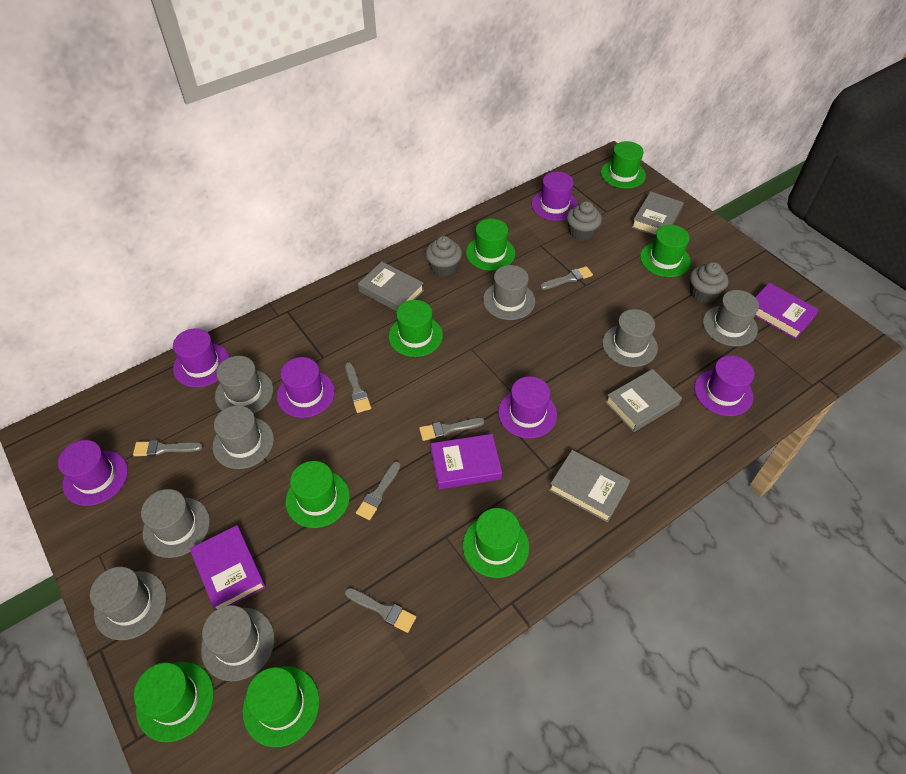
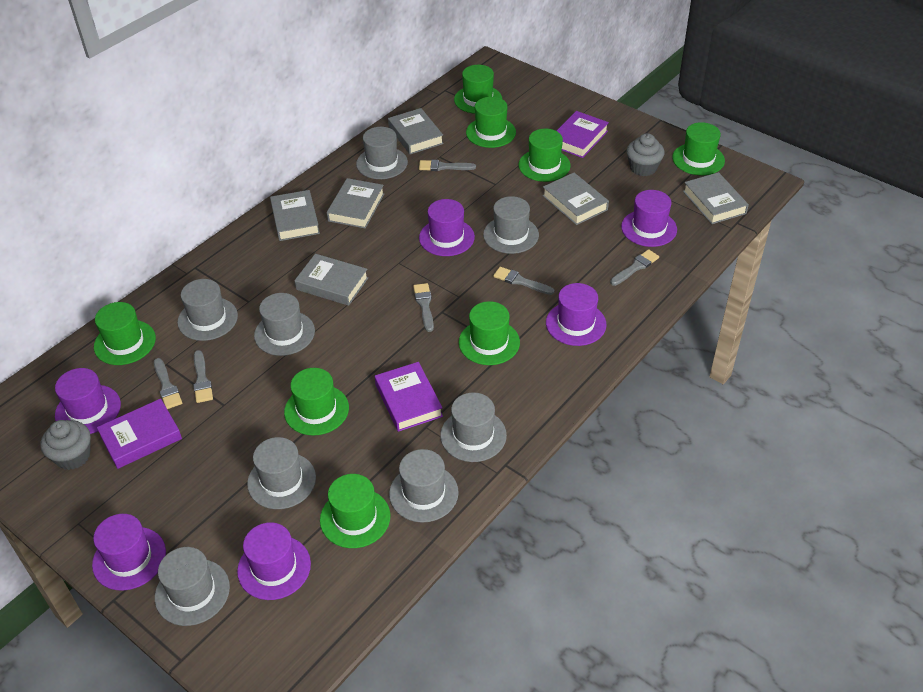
grey book: [358,261,424,311] [549,450,630,523] [605,369,682,432] [632,191,684,236] = 4 -> [270,190,320,241] [294,254,368,306] [327,178,384,229] [388,108,444,154] [543,173,609,225] [683,172,749,224] = 6
grey cupcake: [425,236,462,277] [567,201,602,241] [690,262,728,303] = 3 -> [40,420,91,470] [626,133,665,176] = 2

